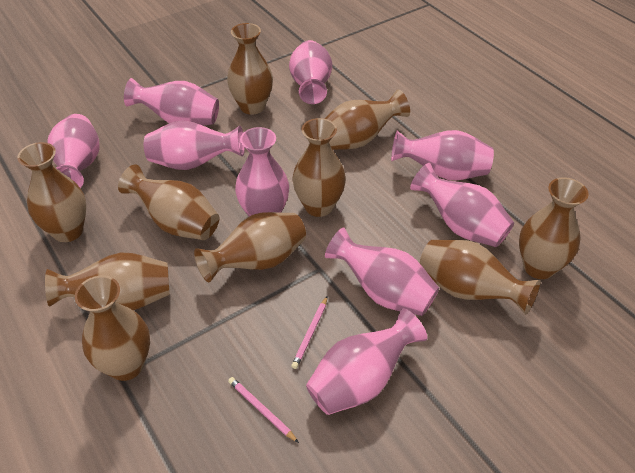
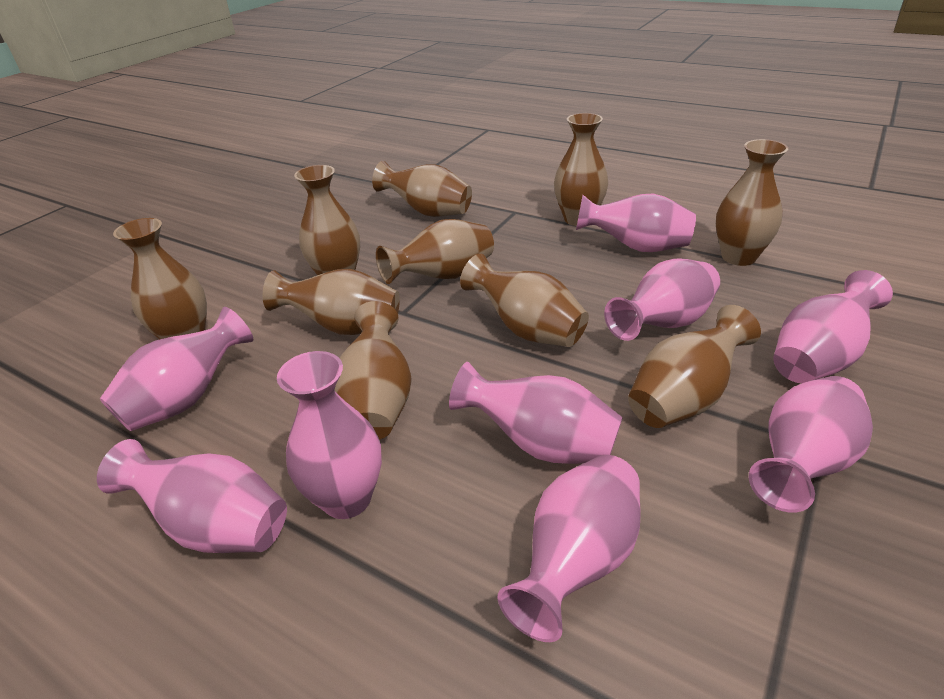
pink pencil: [228,377,299,443] [291,297,327,369] = 2 -> none = 0

